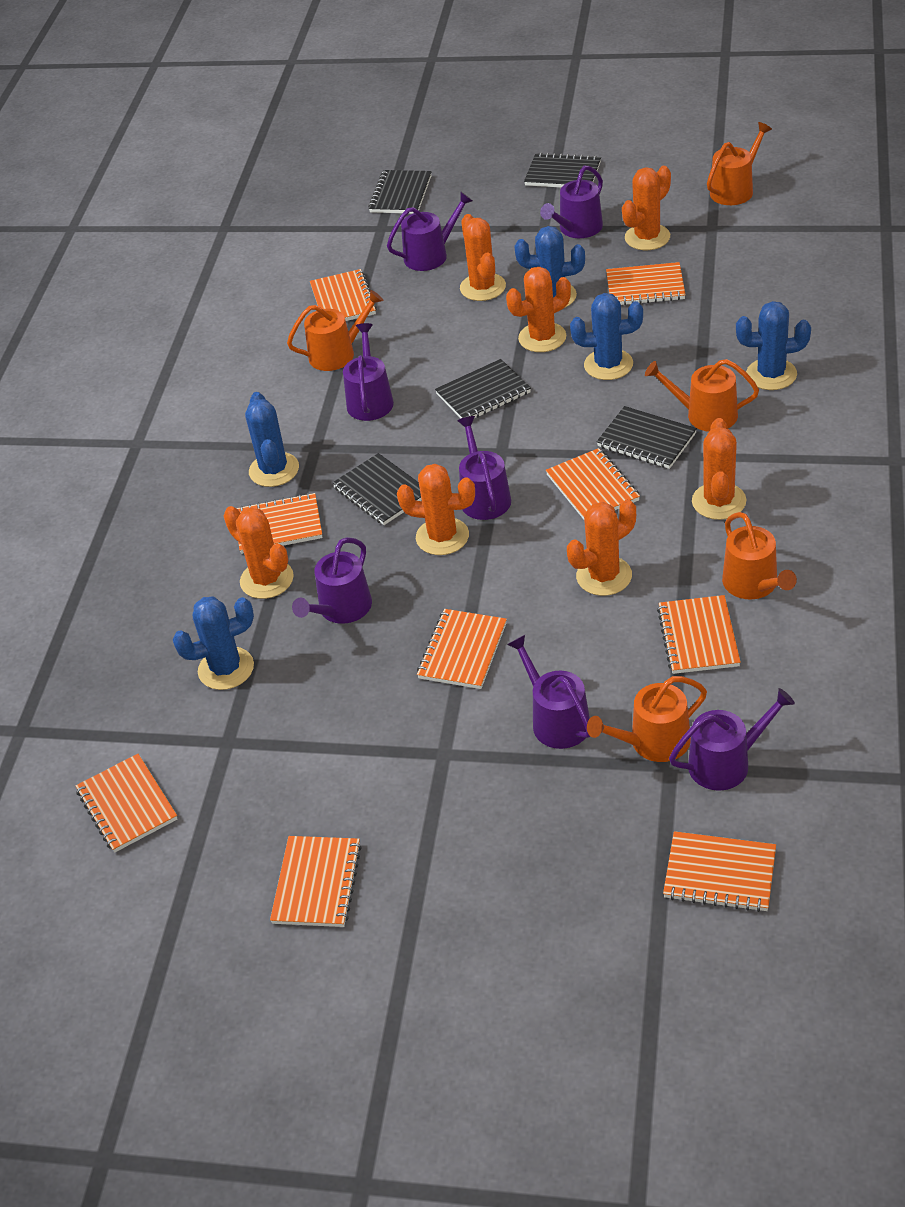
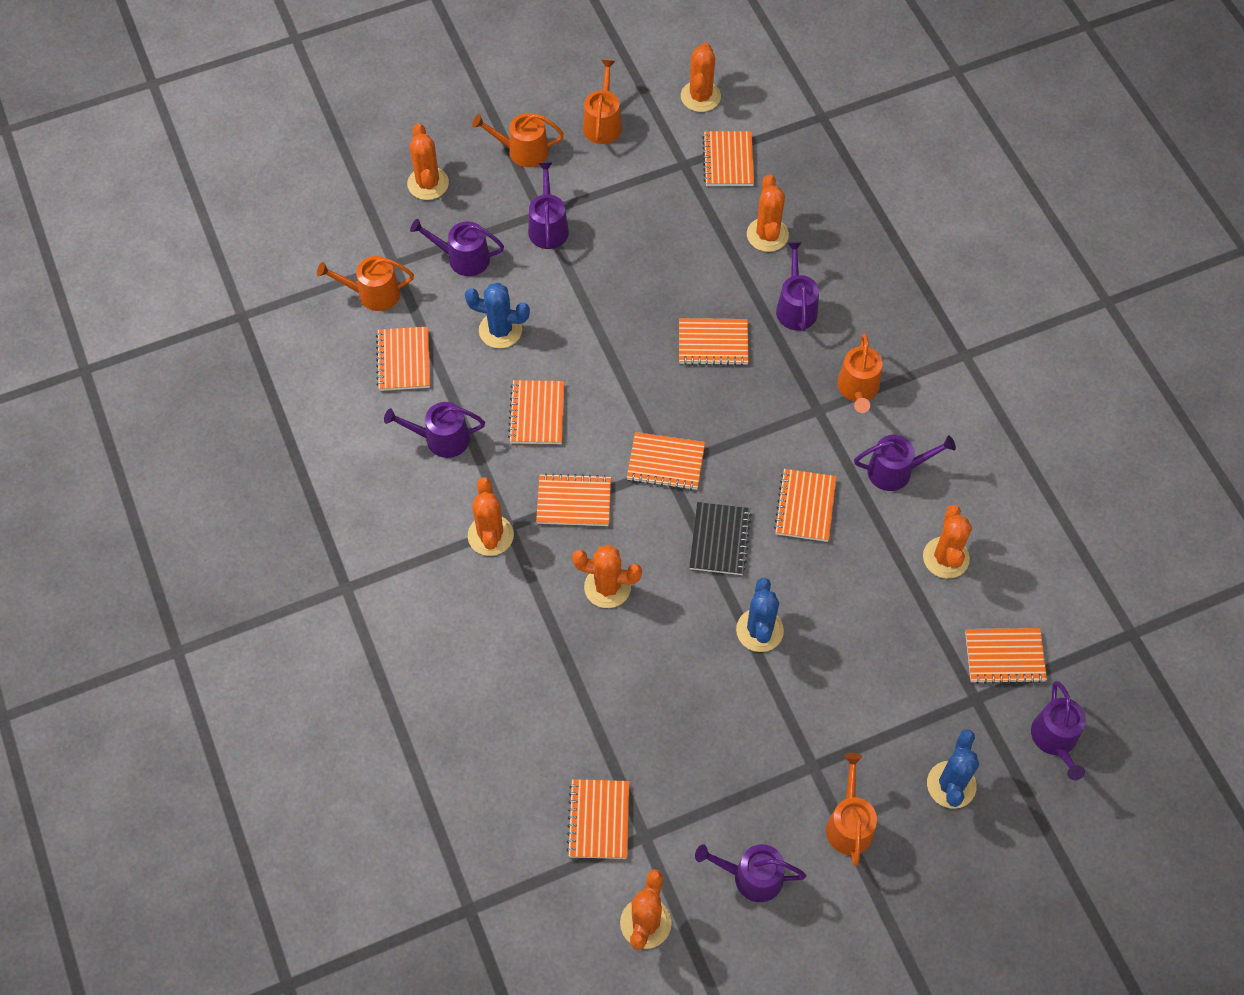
black notebook: [332,453,422,525] [368,170,432,214] [435,359,531,418] [524,152,601,188] [597,406,697,469] = 5 -> [689,502,752,575] = 1
blue cactus: [173,596,254,690] [245,392,299,487] [515,226,585,308] [570,293,643,380] [736,301,811,390] = 5 -> [465,283,530,348] [736,578,784,652] [927,729,979,809] = 3

